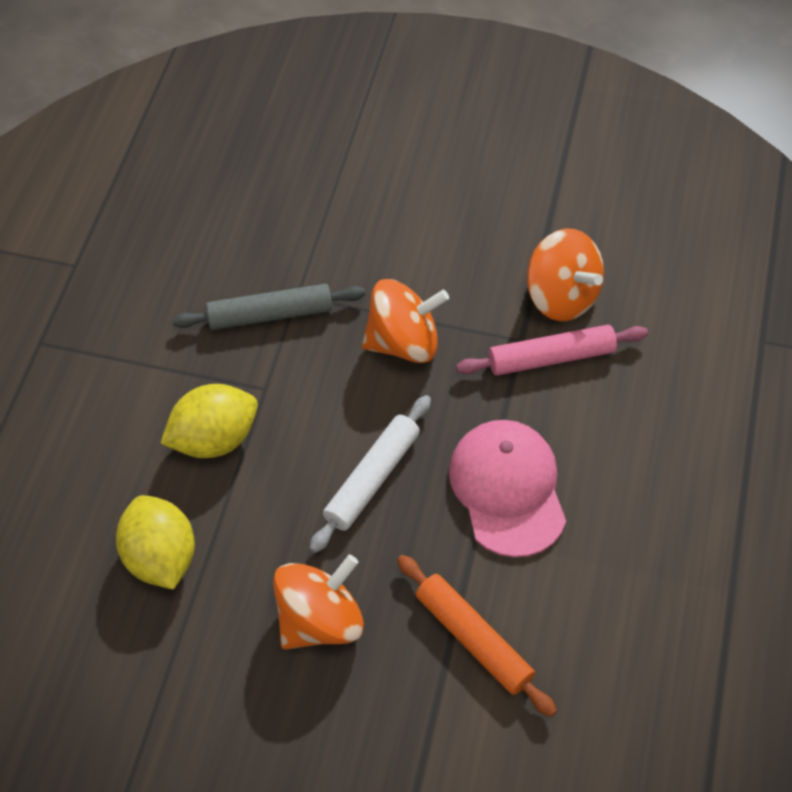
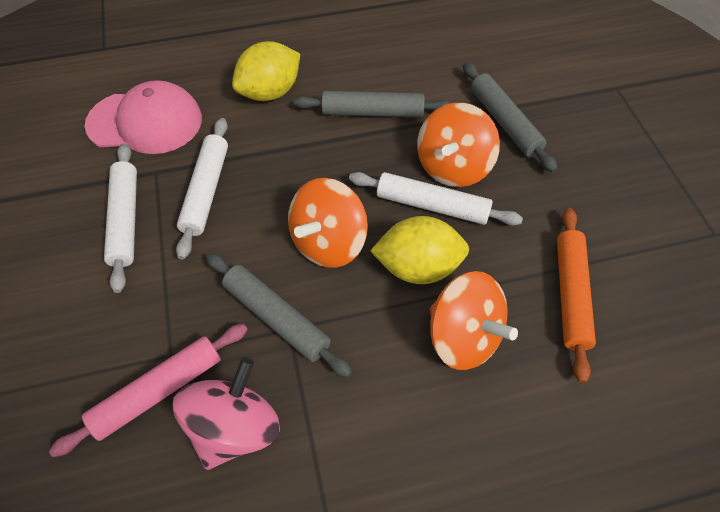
grey rolling pin: [172,284,365,330] = 1 -> [206,253,352,378] [293,91,451,117] [463,62,558,172] = 3
pink spinning top: none = 0 -> [173,358,280,470] = 1
white rolling pin: [309,395,431,553] = 1 -> [104,144,137,293] [176,118,228,260] [349,172,523,226] = 3

